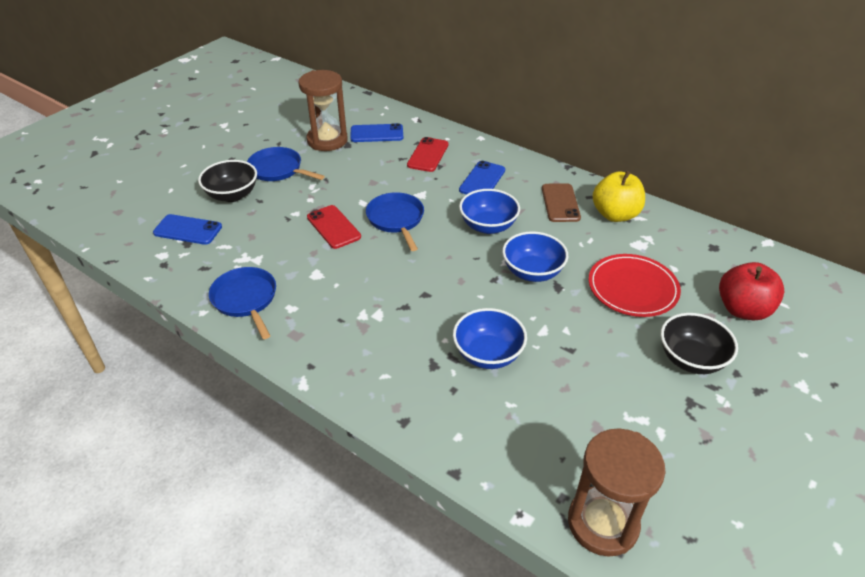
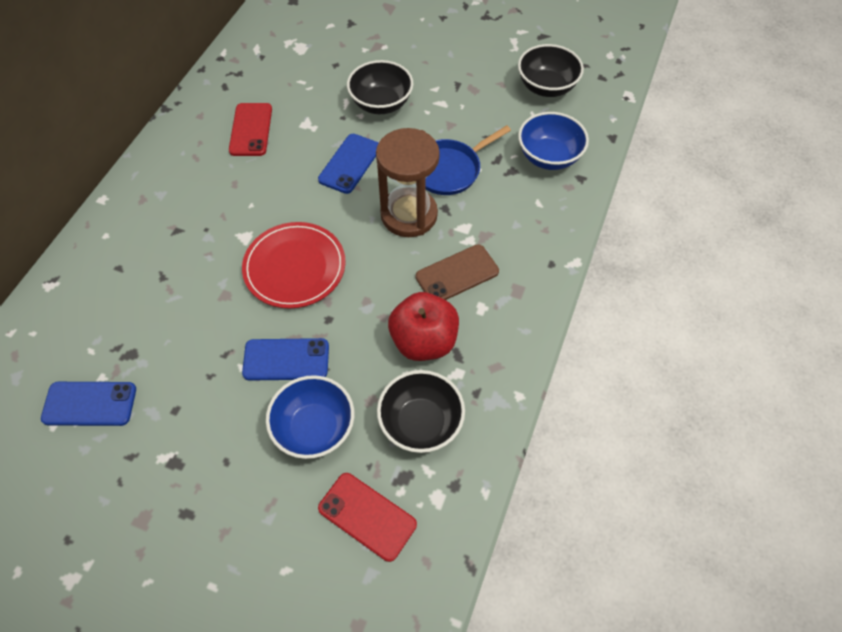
black bowl: [198,160,257,202] [661,313,738,374] = 2 -> [347,60,414,114] [377,370,465,453] [518,44,584,97] = 3
blue bowl: [453,308,527,369] [459,189,520,234] [502,231,568,282] = 3 -> [266,375,354,459] [518,112,589,170] = 2
blue pan: [209,267,276,339] [247,147,325,181] [366,192,424,251] = 3 -> [426,125,511,195] = 1
brown hourglass: [299,70,348,151] [568,428,666,557] = 2 -> [376,128,440,237] = 1
yellow apple: [592,171,645,222] = 1 -> none = 0

